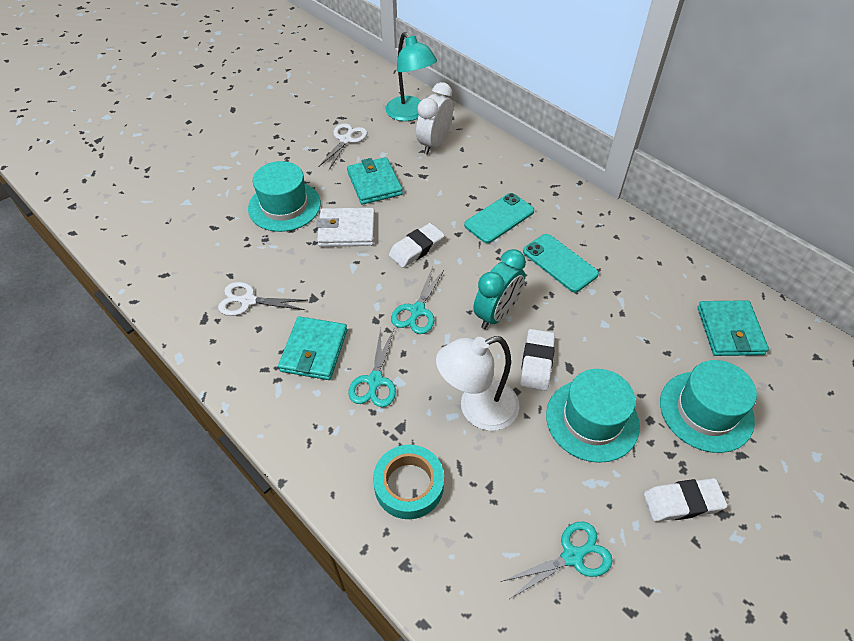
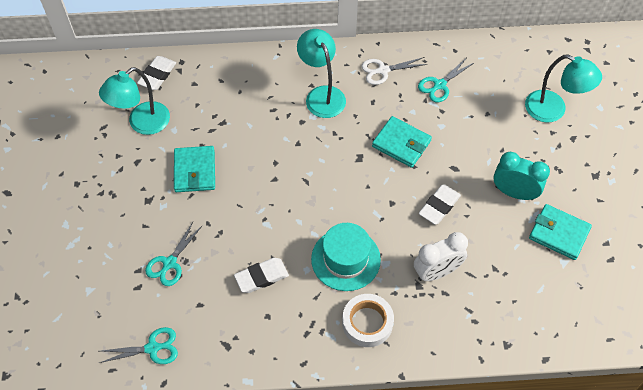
turquoise hat: [248,161,321,232] [546,369,640,463] [660,360,757,453] = 3 -> [311,223,381,291] = 1
turquoise lamp: [386,32,437,121] = 1 -> [99,67,170,135] [297,29,346,118] [525,55,602,123] = 3
turquoise phone: [464,193,534,243] [523,234,599,292] = 2 -> none = 0
turquoise tape: [373,445,444,519] = 1 -> none = 0
white lamp: [436,336,520,431] = 1 -> none = 0
white scissors: [218,282,307,316] [318,123,367,170] = 2 -> [361,57,428,85] = 1
white tape: none = 0 -> [342,294,394,347] = 1
white wallet: [316,208,375,247] = 1 -> none = 0

